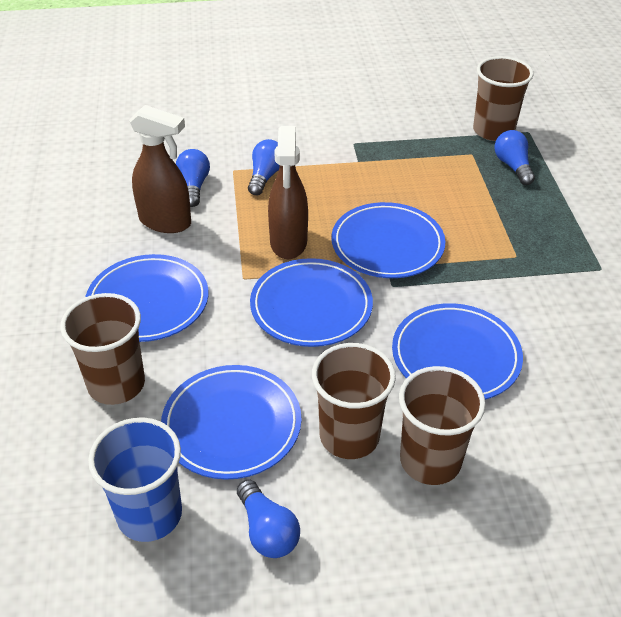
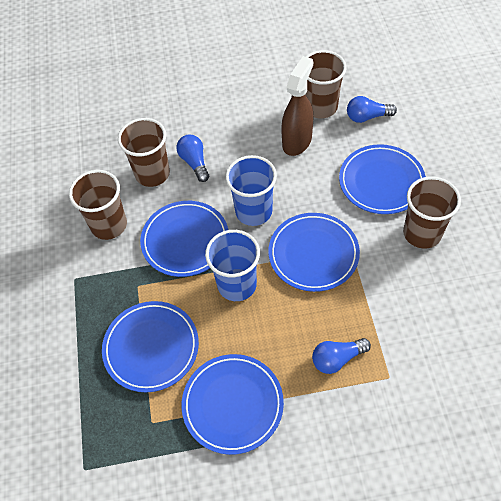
blue cup: [88,417,182,542] = 1 -> [205,230,260,301] [226,155,277,226] = 2
blue light bulb: [176,149,210,207] [237,479,300,558] [248,139,280,195] [495,130,535,185] = 4 -> [176,134,209,182] [312,338,371,374] [347,96,397,123] = 3
brown spray bottle: [129,105,191,233] [268,126,308,259] = 2 -> [282,56,313,156] = 1

